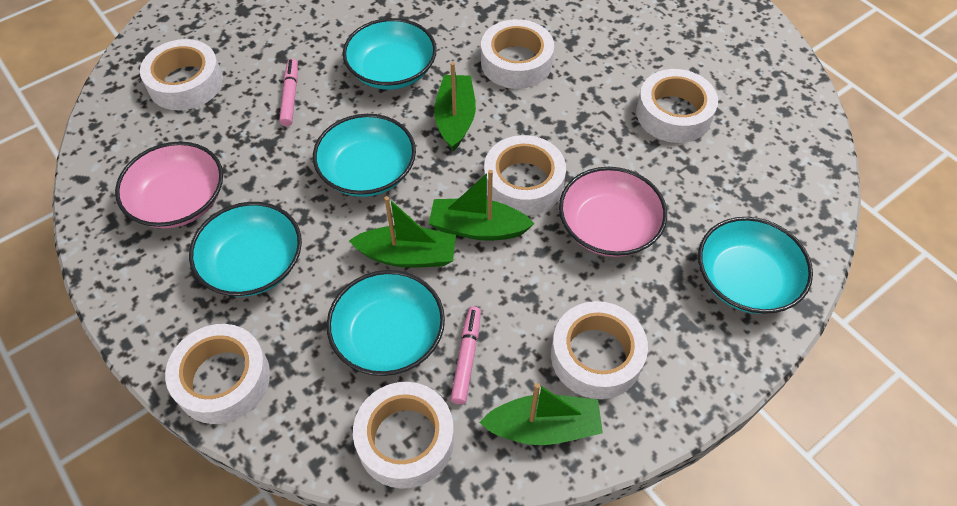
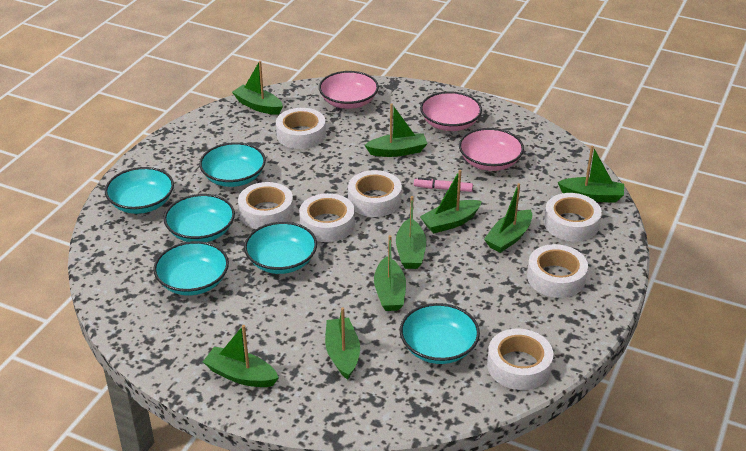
green boat: [349,196,456,268] [429,170,534,241] [434,62,476,151] [479,383,603,445] = 4 -> [203,325,279,387] [232,61,283,115] [325,307,360,380] [365,103,428,157] [374,235,406,311] [396,196,426,269] [420,170,482,234] [484,183,532,253] [558,145,624,203] = 9
pink bowl: [115,141,223,228] [559,167,667,257] = 2 -> [319,71,379,109] [420,91,482,131] [459,128,524,171] = 3
pink marker: [279,59,298,126] [451,307,481,404] = 2 -> [414,177,473,192] = 1
turquoise bowl: [189,202,302,297] [313,114,416,197] [327,270,445,376] [343,18,437,90] [698,217,813,314] = 5 -> [105,167,174,214] [153,241,229,295] [164,194,235,242] [199,142,266,187] [244,222,317,274] [400,303,480,364] = 6

